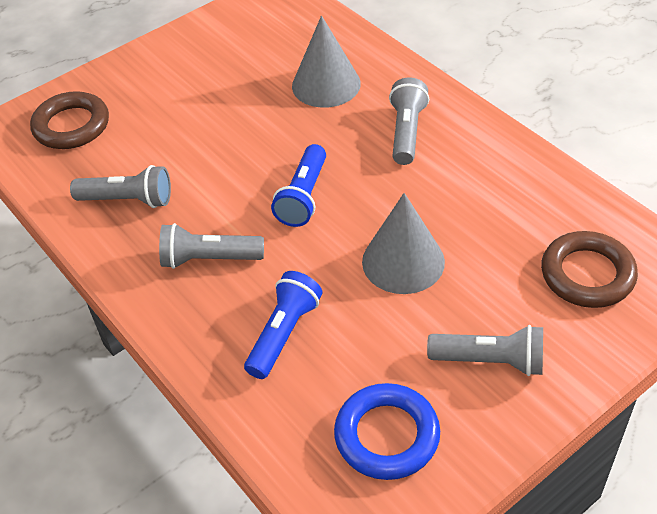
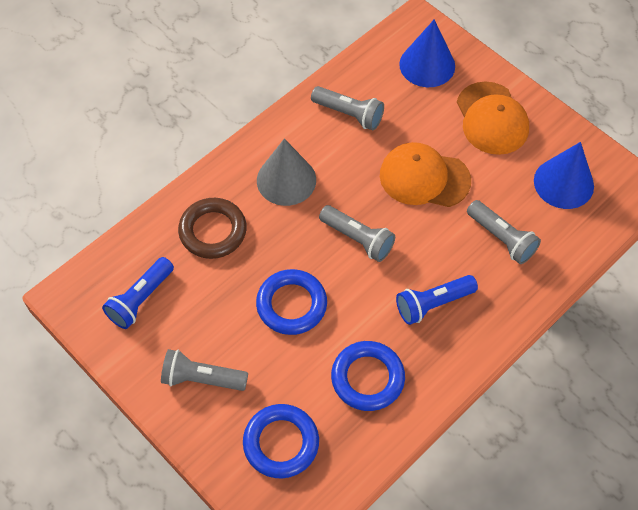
blue cone: none = 0 -> [399,19,455,87] [534,142,594,209] = 2
blue ring: [334,383,440,480] = 1 -> [243,404,319,478] [256,269,327,335] [331,341,405,411] = 3
brown ring: [30,91,109,149] [541,231,638,308] = 2 -> [178,198,247,259] = 1
grey cone: [292,16,361,108] [362,193,445,294] = 2 -> [257,139,316,206] = 1
orange cap: none = 0 -> [380,142,471,207] [457,82,529,155] = 2

